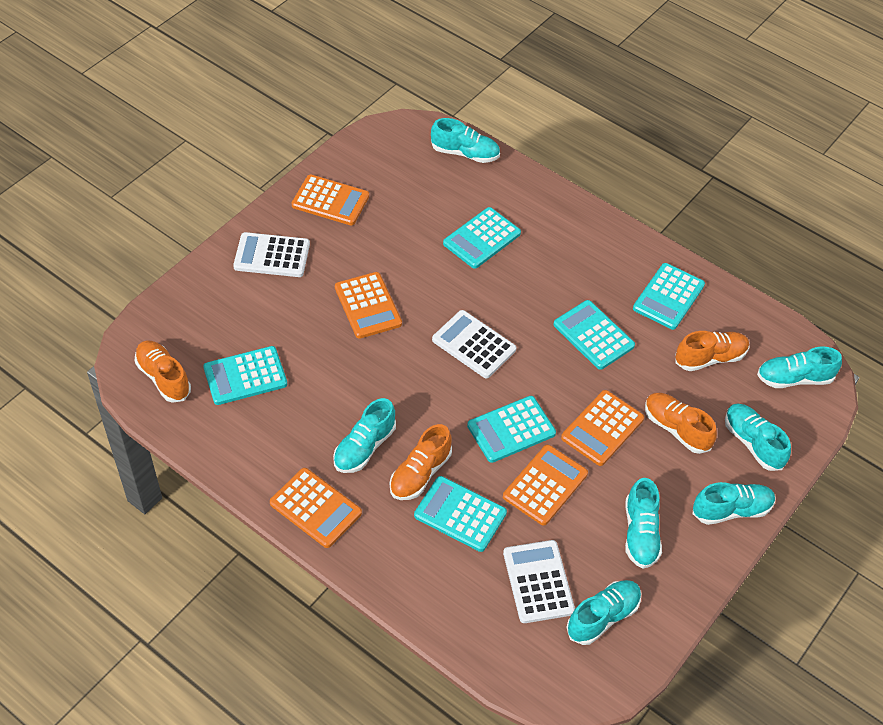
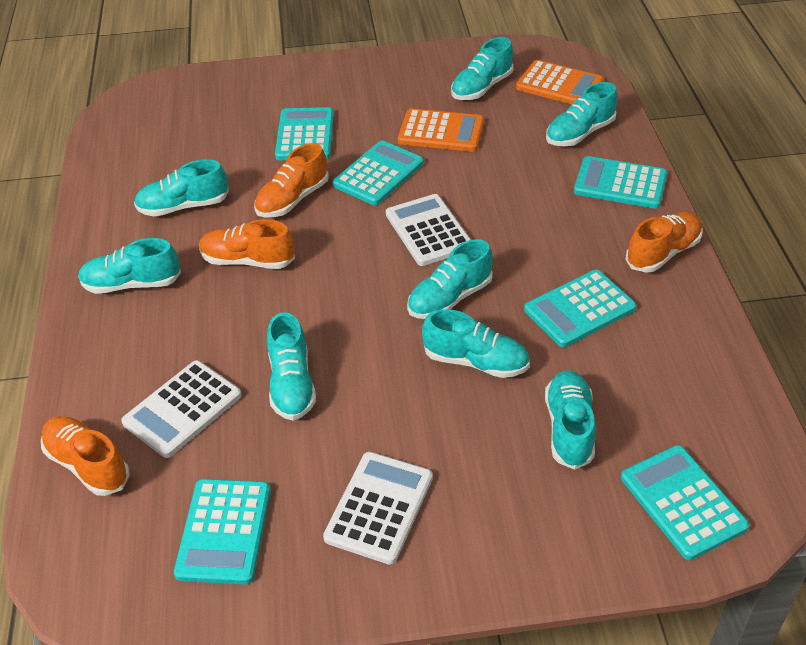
orange calculator: [270,468,362,548] [292,174,369,225] [335,272,402,339] [503,445,588,525] [561,390,644,466] = 5 -> [398,109,484,152] [516,60,604,104] = 2
turquoise shoe: [333,398,396,473] [431,118,500,163] [566,580,641,645] [625,478,662,569] [692,482,776,525] [725,403,791,471] [757,347,842,388] = 7 -> [78,238,181,294] [134,159,229,216] [267,313,316,421] [407,239,493,319] [422,309,530,378] [451,37,513,100] [545,370,596,470] [546,82,618,146] = 8

